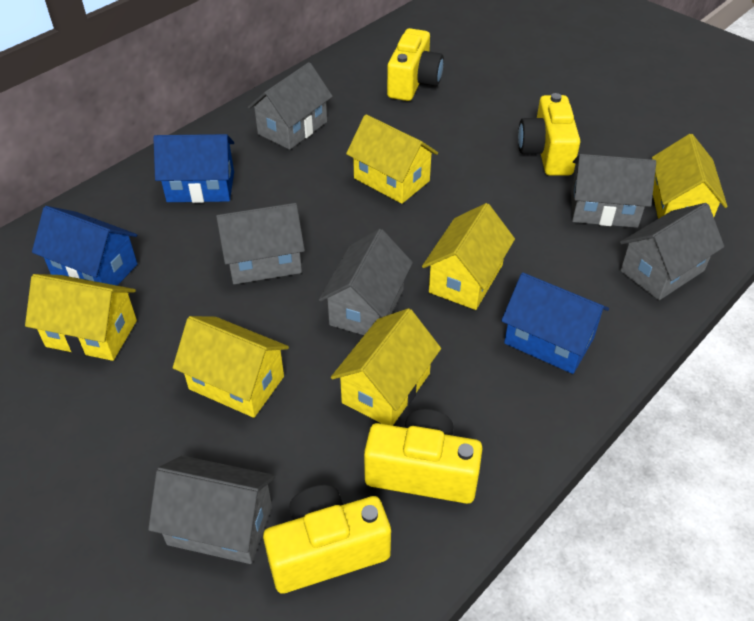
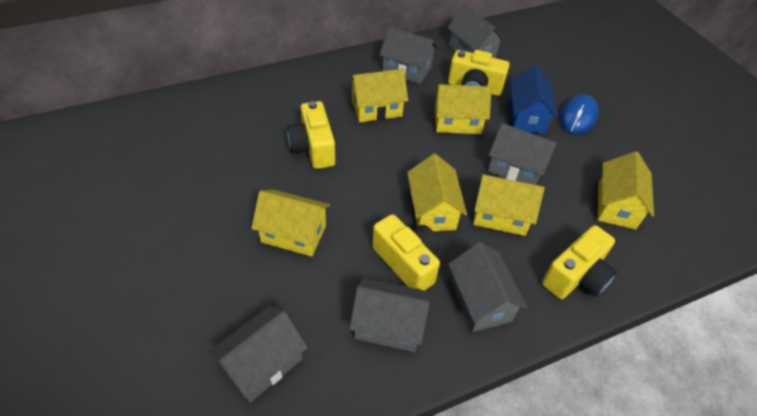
blue house: [32,206,137,286] [153,134,234,203] [501,272,609,374] = 3 -> [509,66,558,134] = 1
blue mouse: none = 0 -> [560,94,598,134] = 1

